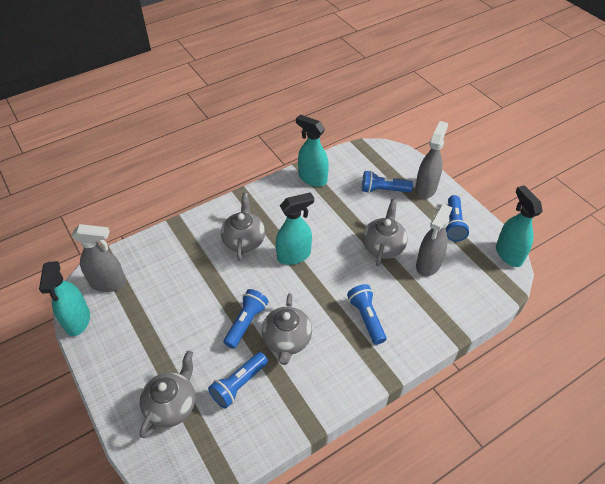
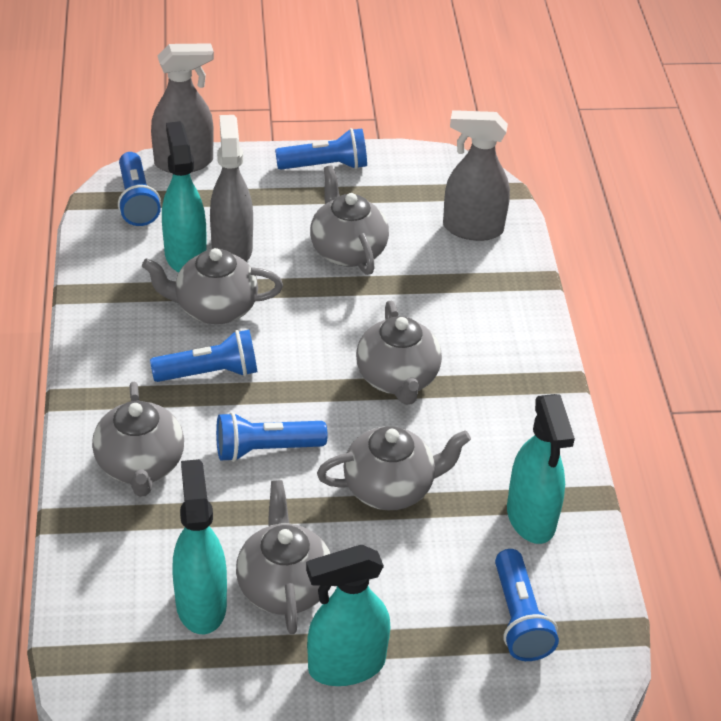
grey teapot: [140,350,195,438] [221,193,265,261] [262,293,312,365] [362,199,408,266] = 4 -> [92,382,184,497] [142,248,283,324] [236,480,331,634] [310,165,389,275] [317,426,471,510] [356,301,442,405] = 6

